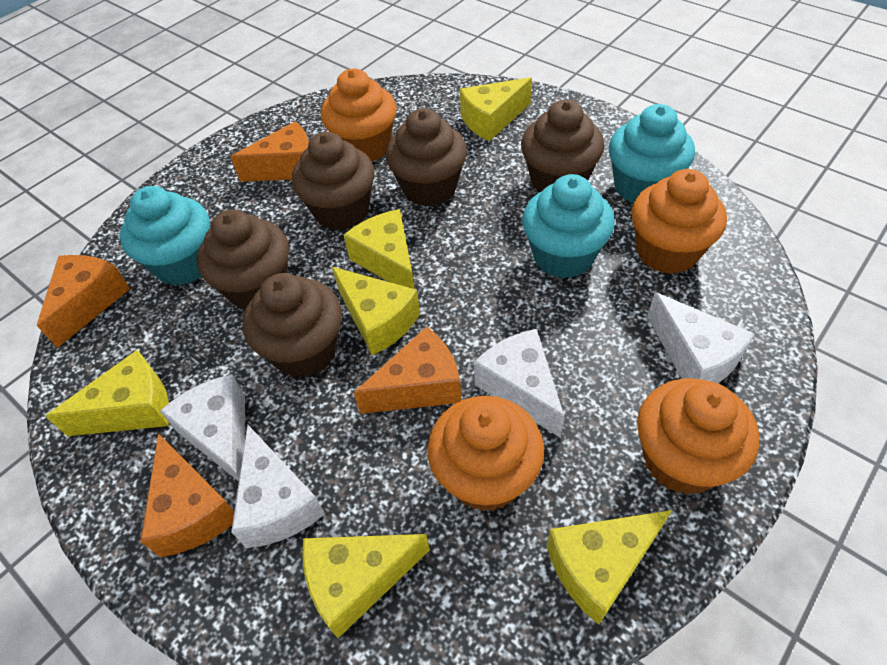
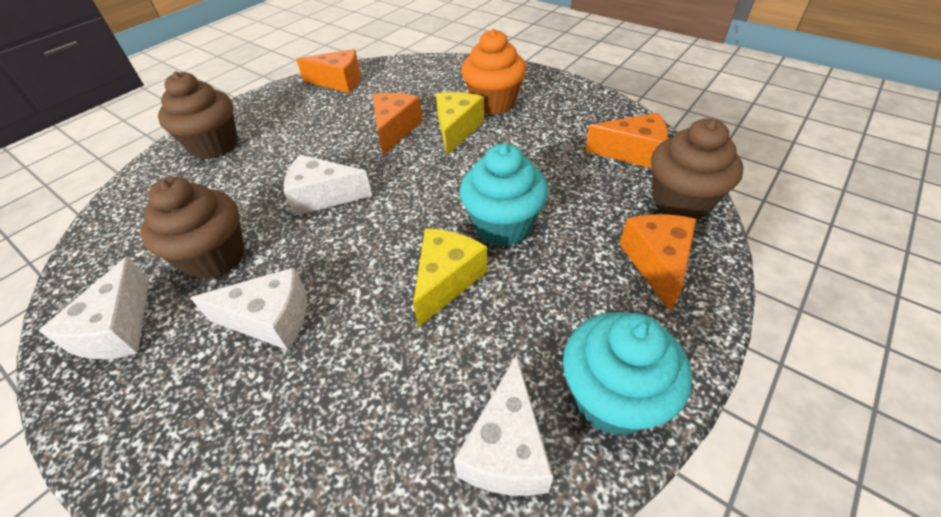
brown cupcake: [197,209,289,310] [243,273,342,378] [292,132,375,231] [386,108,467,207] [521,100,604,193] = 5 -> [140,177,245,280] [158,71,238,159] [651,118,744,219] = 3
orange cupcake: [321,69,397,162] [427,396,544,512] [632,169,727,274] [637,378,760,495] = 4 -> [461,29,526,115] = 1
turquoise cupcake: [120,186,210,285] [522,174,615,279] [609,104,695,203] = 3 -> [460,143,548,247] [563,312,692,436] = 2
yellow cheese: [45,350,169,436] [302,534,430,638] [332,267,420,355] [344,209,415,289] [460,77,532,141] [547,510,672,625] = 6 -> [413,228,488,328] [436,92,484,156] = 2

